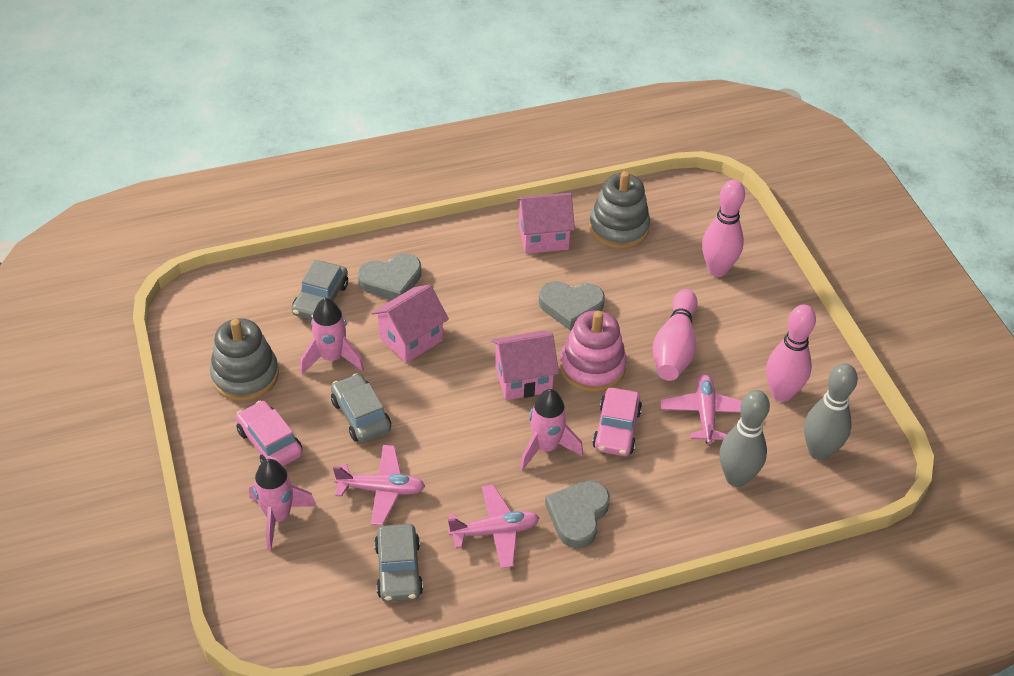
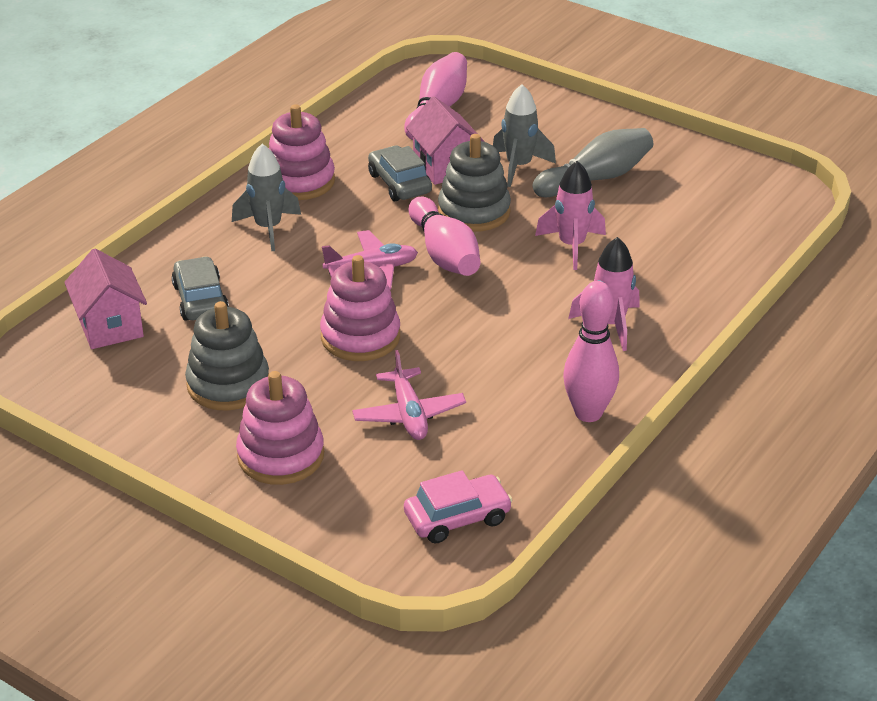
grey bowling pin: [720,390,770,487] [804,363,858,461] = 2 -> [532,128,653,197] = 1
grey car: [292,260,348,320] [331,373,391,443] [374,524,423,602] = 3 -> [172,256,229,321] [368,146,432,201] = 2
grey heart: [358,253,422,300] [539,281,605,330] [545,480,610,549] = 3 -> none = 0
grey rocket: none = 0 -> [232,144,301,251] [493,84,556,187] = 2
pink car: [236,401,303,466] [592,387,642,456] = 2 -> [404,470,513,544] = 1
pink house: [372,284,449,363] [491,331,559,400] [516,193,575,254] = 3 -> [64,248,147,349] [406,96,485,185] = 2
pink plane: [333,445,425,525] [448,485,539,569] [661,374,742,444] = 3 -> [322,230,418,290] [352,350,466,440] = 2
pink rocket: [249,459,316,550] [300,298,364,374] [520,389,583,470] = 3 -> [535,161,606,270] [568,237,640,351] = 2
pink stacking toy: [560,311,627,392] = 1 -> [236,371,324,485] [269,104,335,200] [320,255,400,361] = 3

